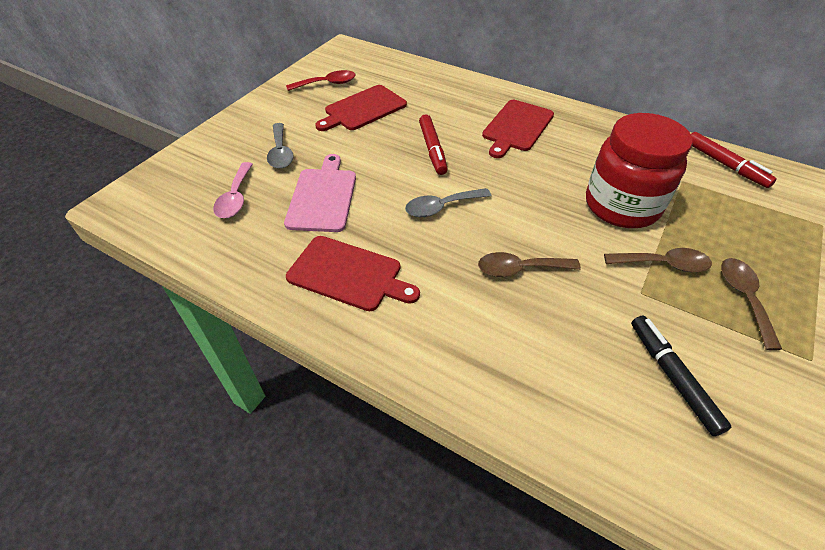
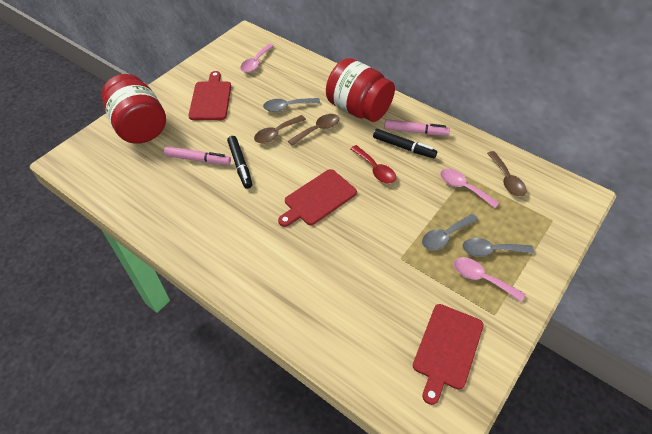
black marker: [631,315,731,436] = 1 -> [227,136,252,189] [373,129,437,158] = 2
grey spoon: [267,123,294,169] [405,188,491,217] = 2 -> [263,98,320,112] [422,214,478,250] [462,238,534,257] = 3
pink cutting board: [284,154,356,232] = 1 -> none = 0
pink marker: none = 0 -> [164,146,231,165] [384,119,450,136] = 2
pink spoon: [213,162,253,218] = 1 -> [240,44,274,73] [440,169,499,208] [454,257,525,302] = 3
red jar: [586,113,693,228] = 1 -> [102,74,166,144] [326,58,395,122] = 2
red marker: [419,114,448,175] [691,132,777,188] = 2 -> none = 0

